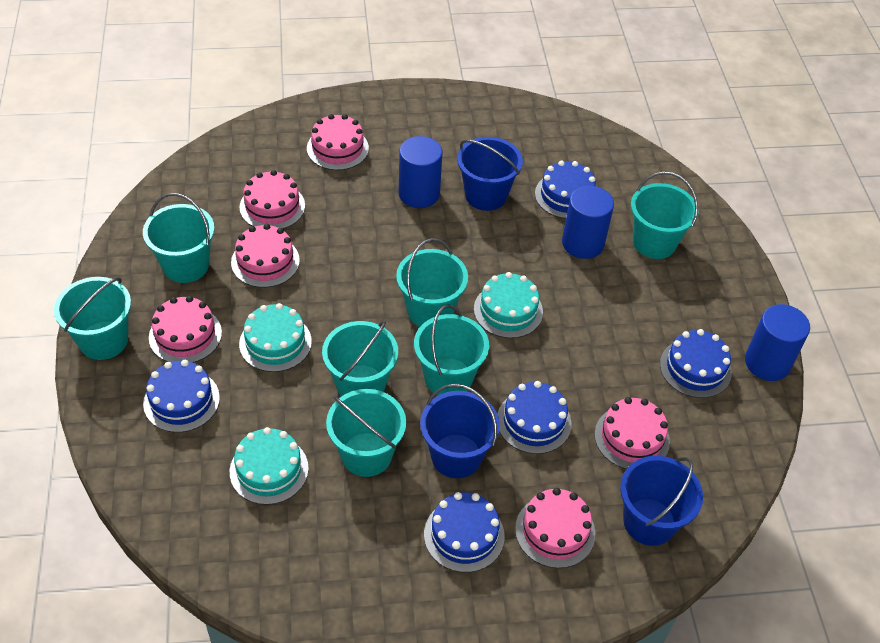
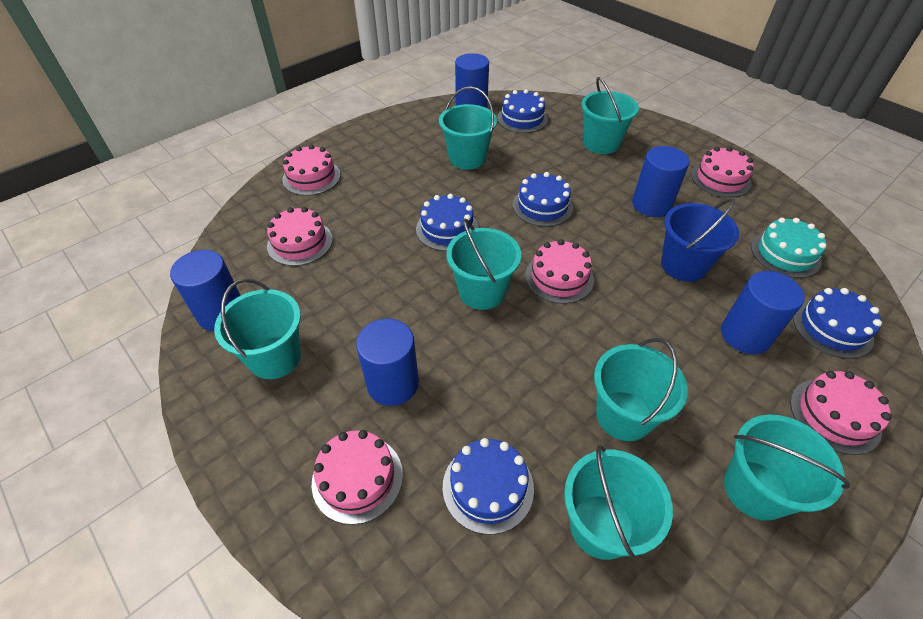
blue bucket: [420,384,500,478] [457,137,523,211] [620,456,703,546] = 3 -> [661,198,739,282] = 1
blue cylinder: [399,136,443,208] [562,186,614,259] [745,304,810,381] = 3 -> [170,250,241,331] [356,318,419,406] [455,53,489,108] [632,146,689,217] [721,271,805,354] = 5
turquoise cake: [230,427,309,505] [239,303,312,372] [474,272,543,338] = 3 -> [751,218,827,278] = 1

